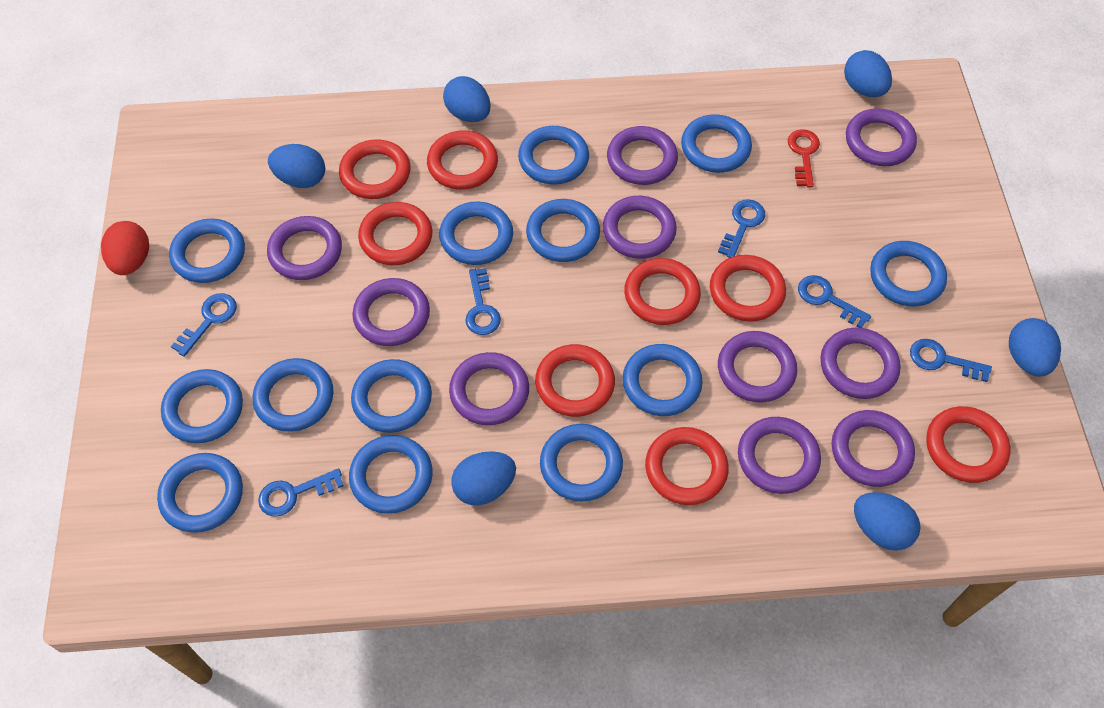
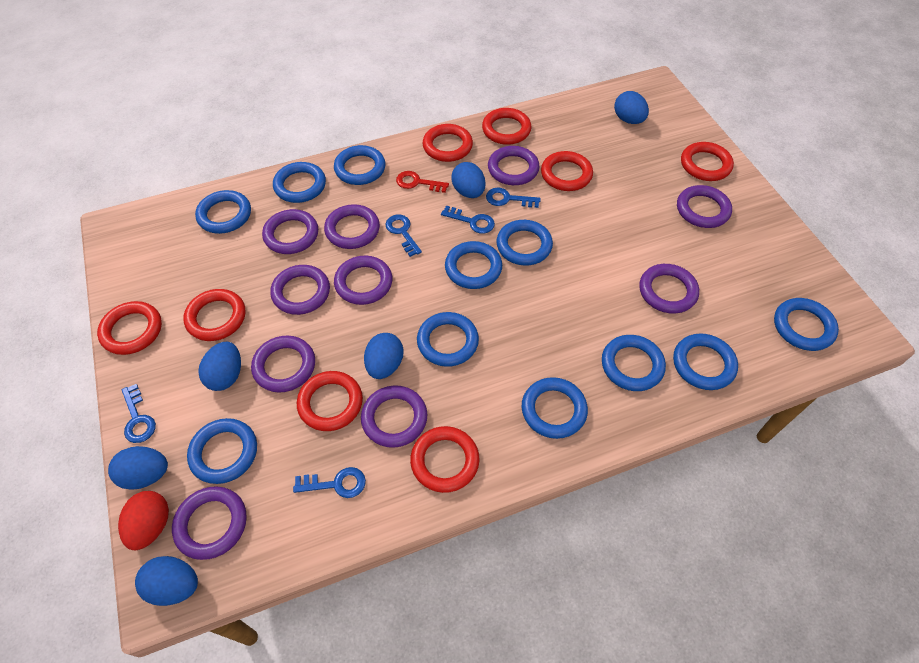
blue key: [171,293,237,357] [258,468,344,517] [465,268,501,335] [718,199,765,258] [798,275,871,328] [910,339,992,382] = 6 -> [122,384,156,443] [293,467,366,498] [385,215,422,257] [441,206,495,234] [486,187,541,208] = 5
blue ring: [157,453,243,533] [161,369,243,443] [169,218,245,283] [253,358,333,432] [349,435,433,514] [351,359,432,433] [439,202,513,265] [518,126,589,185] [526,199,600,262] [540,424,623,502] [623,344,703,416] [681,114,752,173] [870,241,947,307] = 13 -> [187,418,257,484] [195,190,251,234] [273,162,326,203] [334,145,386,185] [417,312,479,367] [445,241,502,289] [496,220,553,266] [522,377,588,439] [602,335,666,391] [673,334,738,390] [774,298,839,351] = 11

